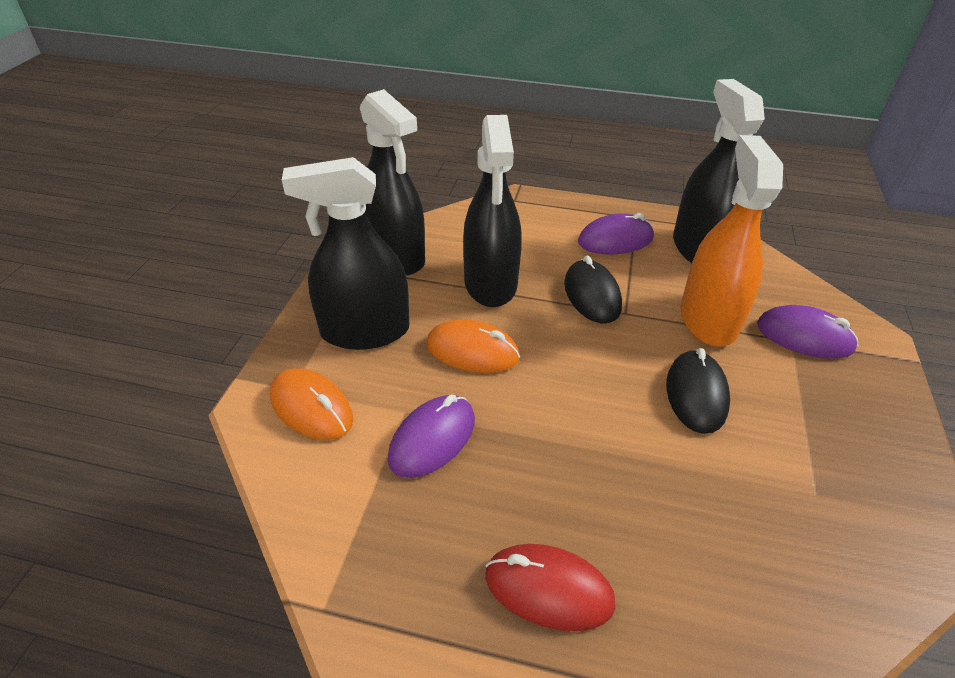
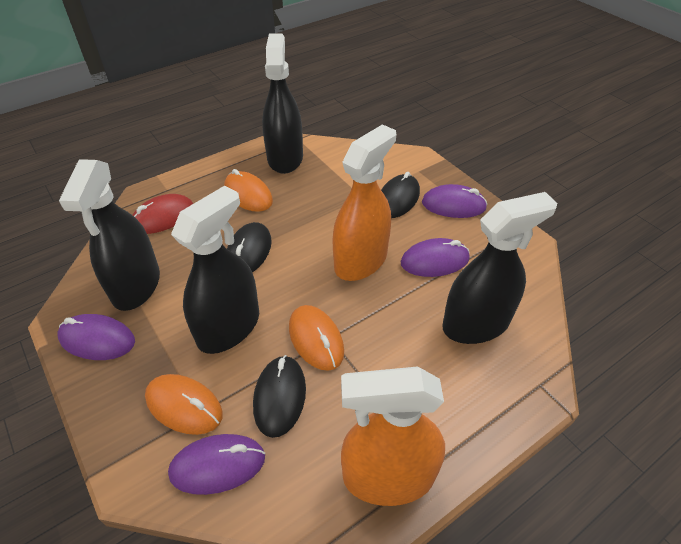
black mouse: [564,256,622,323] [666,348,730,434] = 2 -> [227,222,272,272] [253,355,306,438] [381,172,420,218] = 3
orange mouse: [270,368,353,440] [426,319,520,373] = 2 -> [145,374,223,435] [224,169,273,212] [289,305,344,371] = 3
orange spray bottle: [680,135,783,347] = 1 -> [332,124,396,281] [341,366,445,506] = 2
purple mouse: [388,395,475,478] [578,213,654,254] [757,305,858,359] = 3 -> [57,314,135,360] [168,434,265,495] [401,238,470,277] [422,184,487,218] = 4

